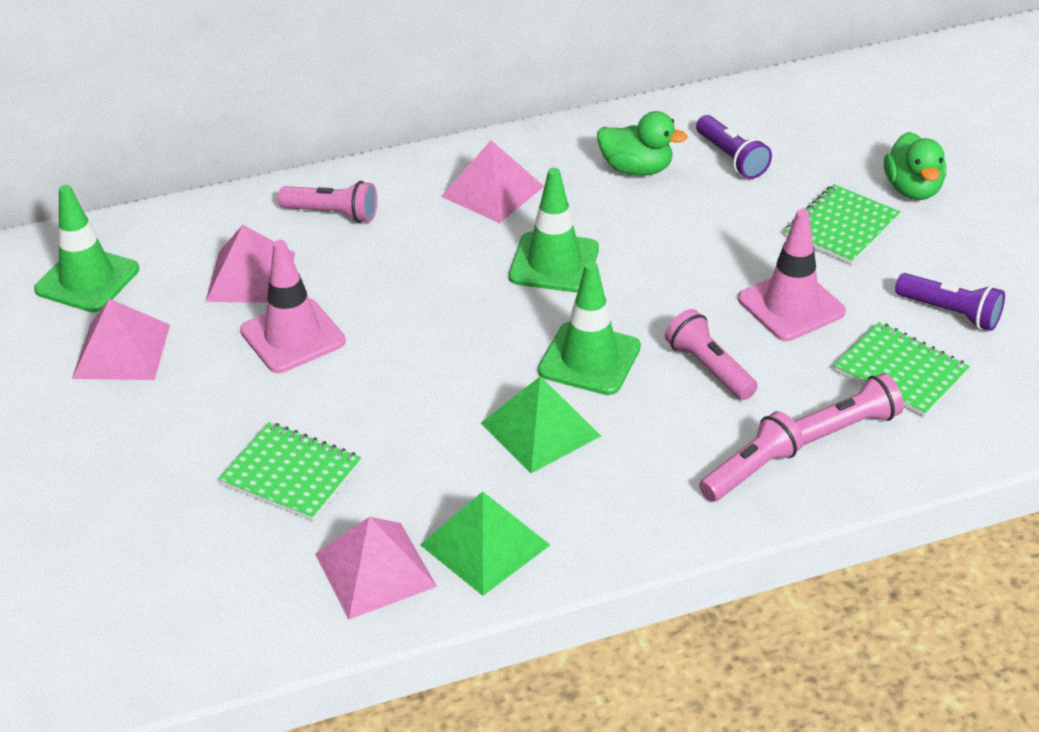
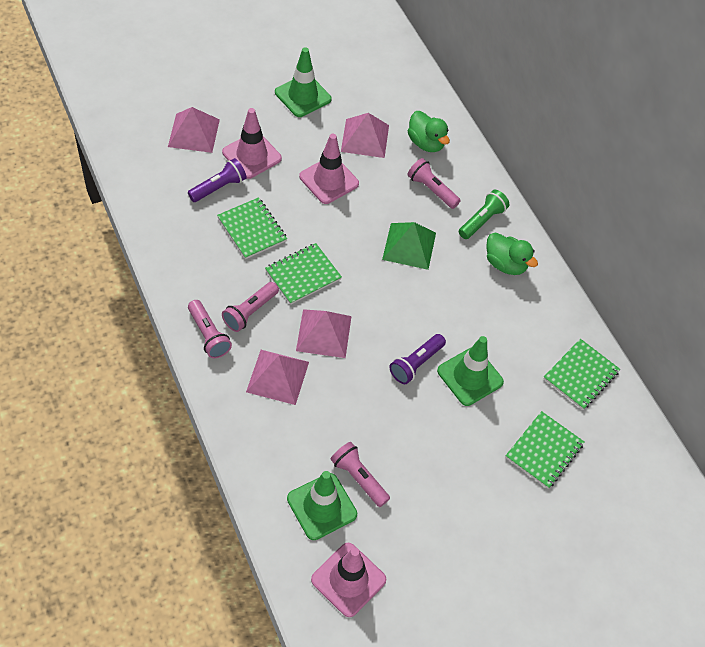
green flashlight: none = 0 -> [459,190,509,239] = 1
green notebook: [219,422,361,521] [785,184,901,265] [834,322,970,417] = 3 -> [217,197,287,259] [265,243,342,305] [505,411,584,489] [543,339,620,410] = 4
green pyramid: [420,491,550,596] [481,376,601,473] = 2 -> [382,222,436,270] = 1
pink traffic cone: [240,240,346,373] [738,209,846,341] = 2 -> [222,108,282,179] [299,134,359,204] [311,543,386,617] = 3

